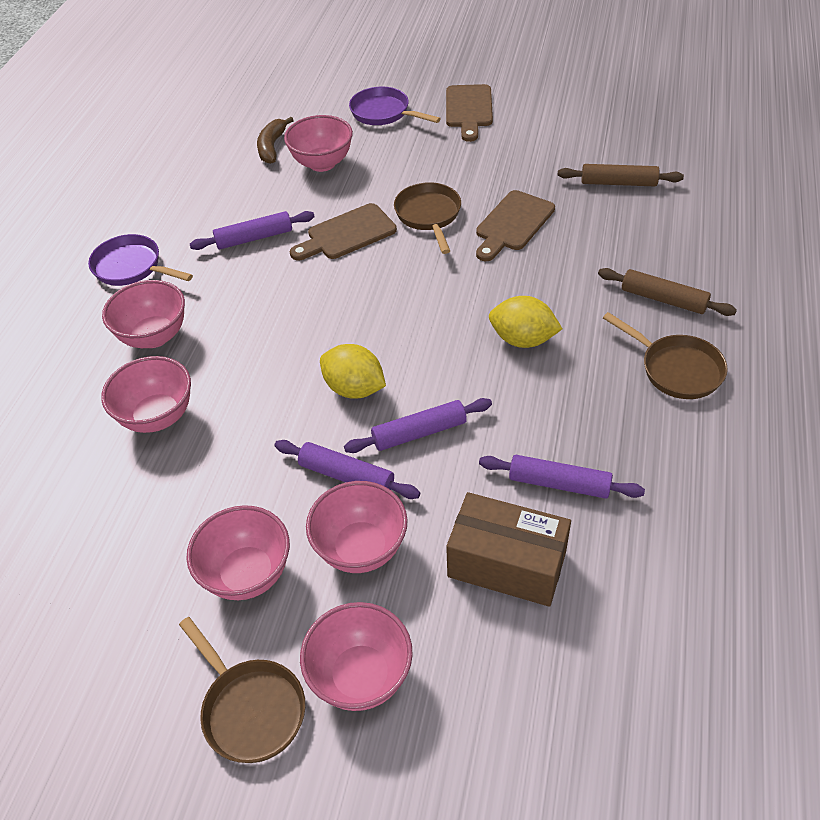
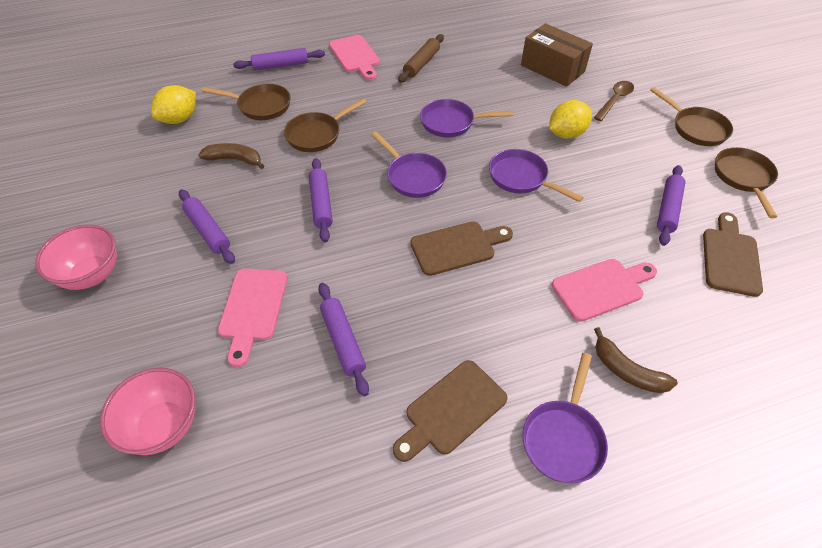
brown banana: [257,117,294,164] = 1 -> [198,143,264,169] [594,327,678,393] = 2
brown pan: [179,617,305,763] [394,182,461,254] [603,312,728,399] = 3 -> [202,84,291,120] [284,98,366,152] [650,87,733,146] [715,147,778,218] = 4
brown rolling pin: [558,164,684,186] [598,268,737,316] = 2 -> [398,34,444,83] = 1
brown spoon: none = 0 -> [594,81,634,121] = 1
pink bowl: [101,356,191,433] [102,280,185,348] [186,505,290,600] [284,115,353,172] [300,602,413,711] [306,481,408,573] = 6 -> [35,224,117,290] [100,367,195,455] = 2
pink cutting board: none = 0 -> [218,269,288,367] [329,35,380,80] [552,259,657,322] = 3
purple pan: [88,234,193,286] [349,87,441,125] = 2 -> [371,132,447,198] [420,99,513,137] [489,149,584,202] [522,353,608,483] = 4
purple rolling pin: [190,211,315,250] [275,440,420,499] [344,398,492,453] [479,455,645,499] = 4 -> [179,189,235,264] [233,48,325,70] [309,158,333,242] [318,283,369,397] [657,165,685,246] = 5

